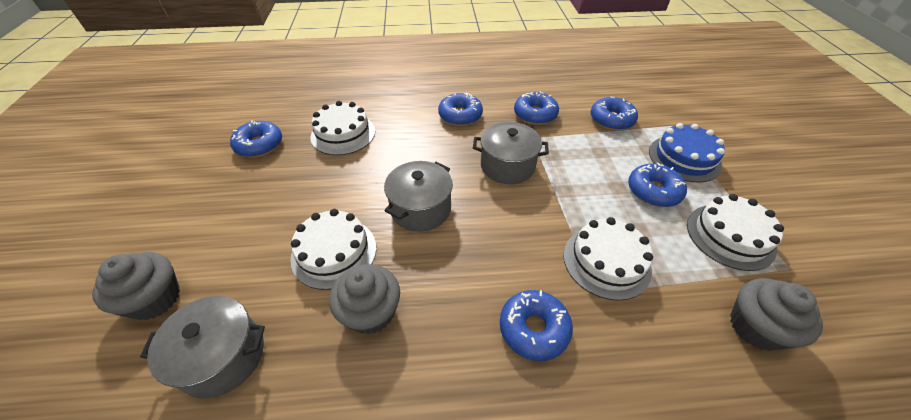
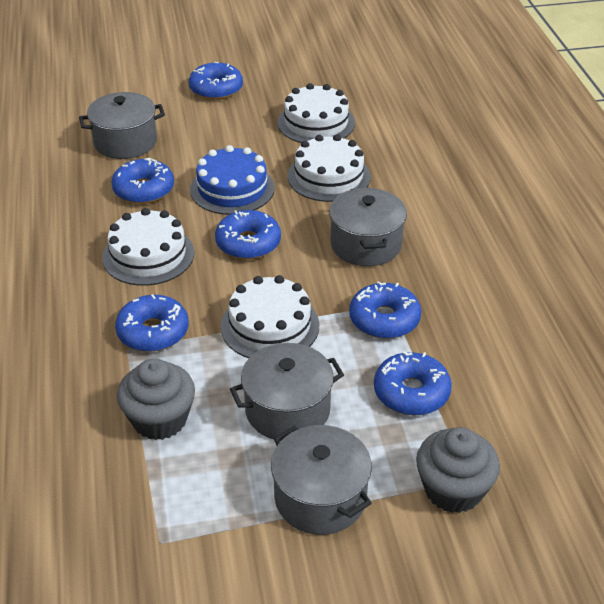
grey cupcake: [92,252,180,320] [329,264,400,334] [730,278,823,351] = 3 -> [117,358,195,440] [416,427,500,513] = 2
grey pot: [140,296,265,399] [384,161,453,232] [473,122,549,184] = 3 -> [79,92,165,159] [230,343,344,441] [271,425,372,535] [329,188,407,266] = 4

